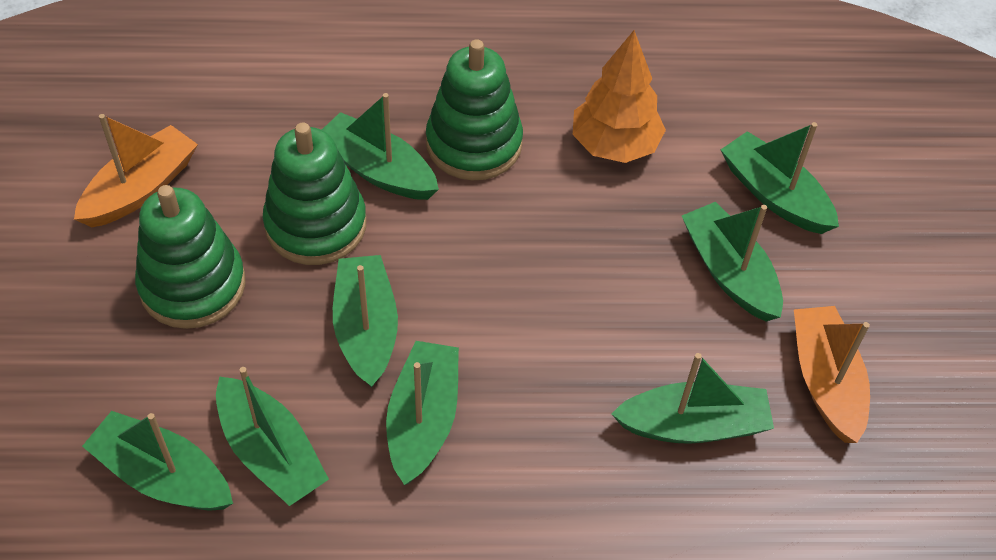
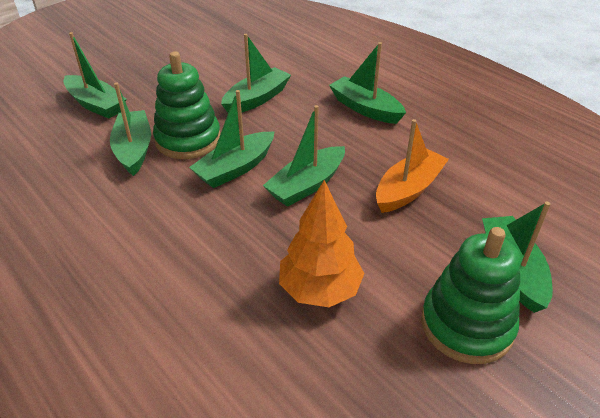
green boat: [82,411,233,510] [216,367,329,506] [322,93,439,200] [333,255,398,387] [386,341,459,485] [611,353,774,444] [682,202,783,321] [721,122,839,234] = 8 -> [63,32,127,119] [110,83,151,176] [189,90,274,188] [221,34,291,113] [263,105,345,207] [329,42,406,124] [482,202,553,313] = 7
green stacking toy: [135,185,246,329] [263,123,367,265] [426,39,523,180] = 3 -> [153,51,221,159] [421,227,521,364] = 2
orange boat: [74,114,198,227] [794,306,870,443] = 2 -> [376,119,449,213] = 1

